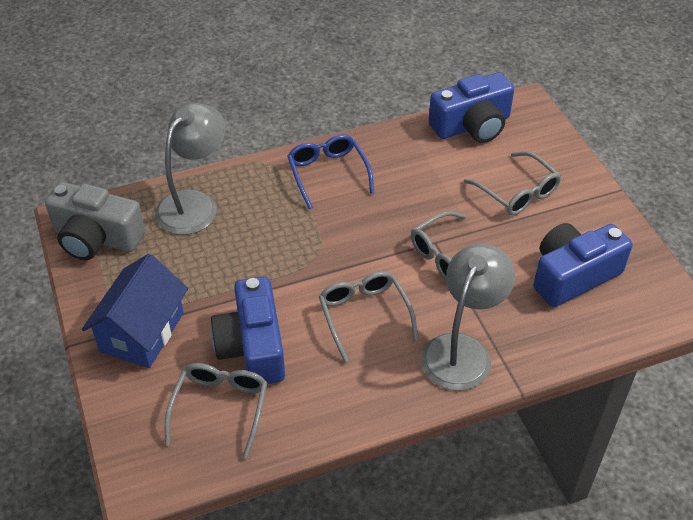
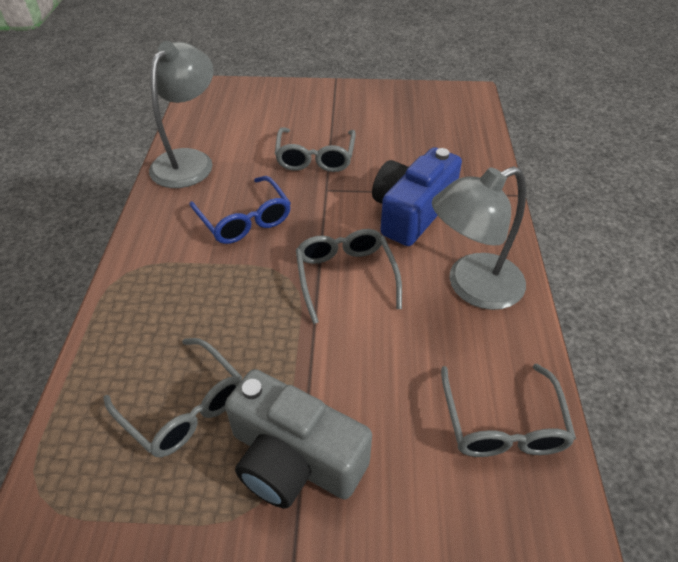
blue camera: [211,276,285,384] [429,72,514,143] [533,223,632,307] = 3 -> [372,147,462,246] = 1
blue house: [82,254,188,368] = 1 -> none = 0

